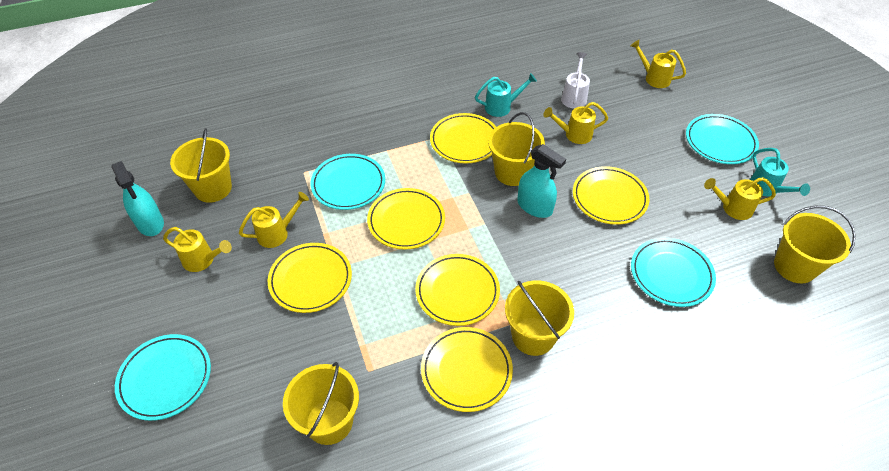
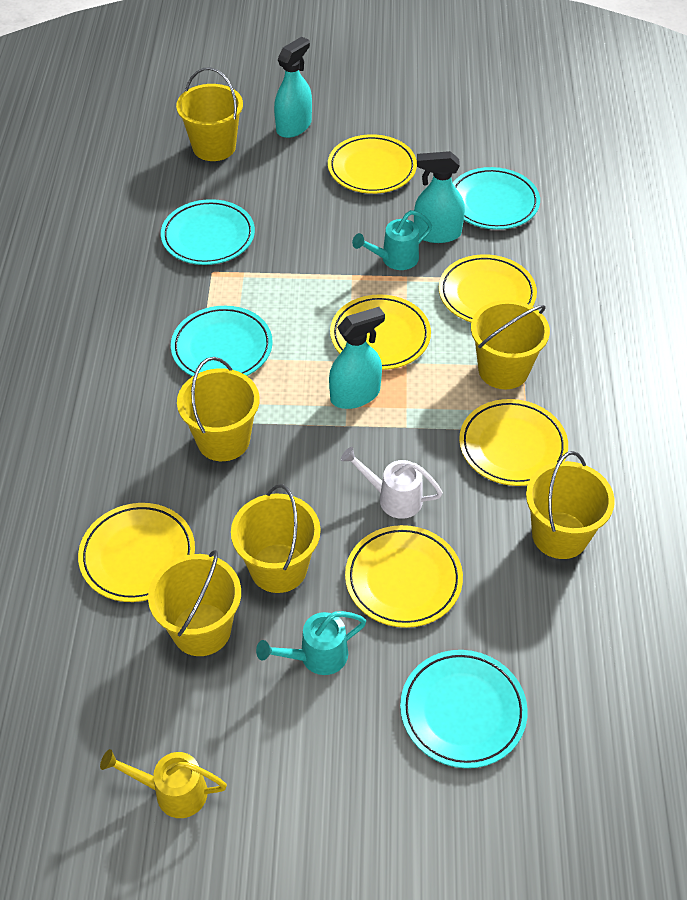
turquoise spray bottle: [111,161,164,236] [517,144,566,218] = 2 -> [274,37,312,138] [329,307,385,409] [414,151,465,243] = 3
yellow bucket: [170,128,232,203] [283,362,359,445] [488,112,545,186] [505,280,574,356] [774,206,856,283] = 5 -> [148,550,241,656] [176,67,243,161] [177,357,260,461] [231,484,321,593] [471,300,550,389] [526,451,615,559] = 6
yellow watering can: [163,227,232,272] [239,192,309,248] [543,102,608,144] [630,40,686,88] [704,177,776,220] = 5 -> [100,749,227,818] = 1

